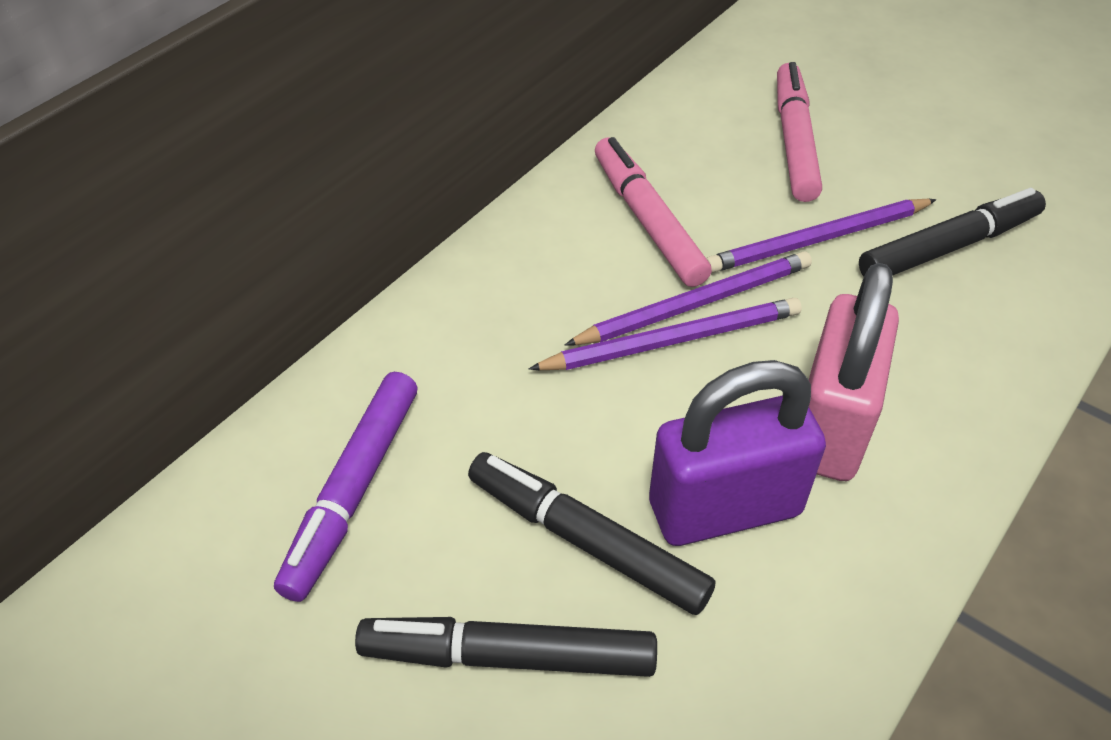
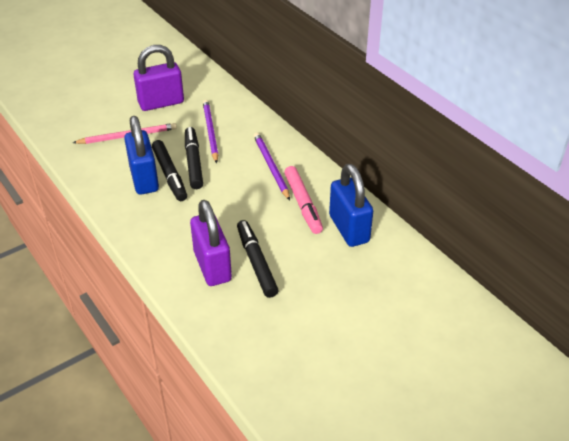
blue padlock: none = 0 -> [124,116,159,195] [329,164,373,247] = 2
pink marker: [595,137,712,287] [777,62,822,202] = 2 -> [284,166,323,234] = 1
pink padlock: [809,263,899,481] = 1 -> none = 0
pink pencil: none = 0 -> [73,123,177,144] = 1
purple marker: [274,372,417,602] = 1 -> none = 0
purple padlock: [649,360,826,546] = 1 -> [134,45,184,111] [190,200,232,286] = 2
purple pencil: [529,298,802,370] [565,251,812,345] [706,199,937,273] = 3 -> [203,100,218,163] [254,133,290,201] = 2

